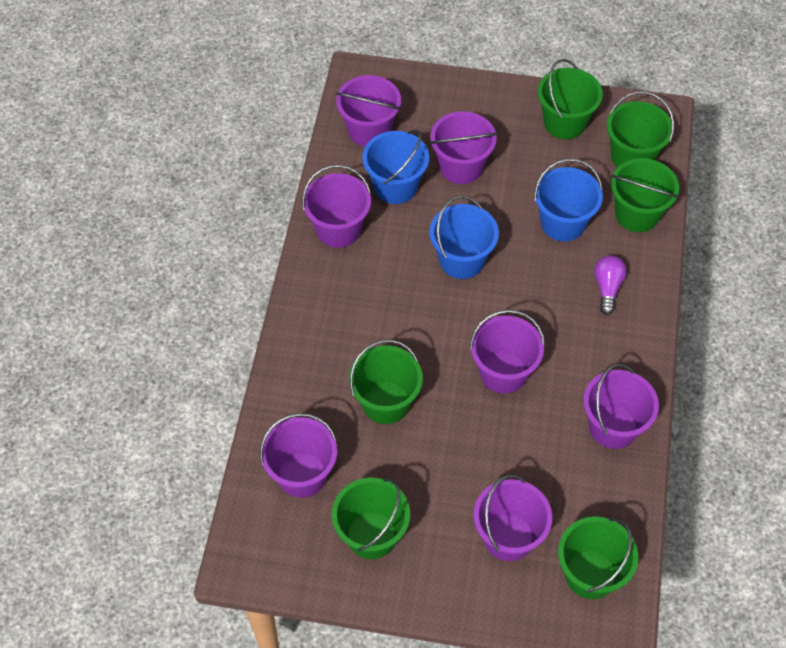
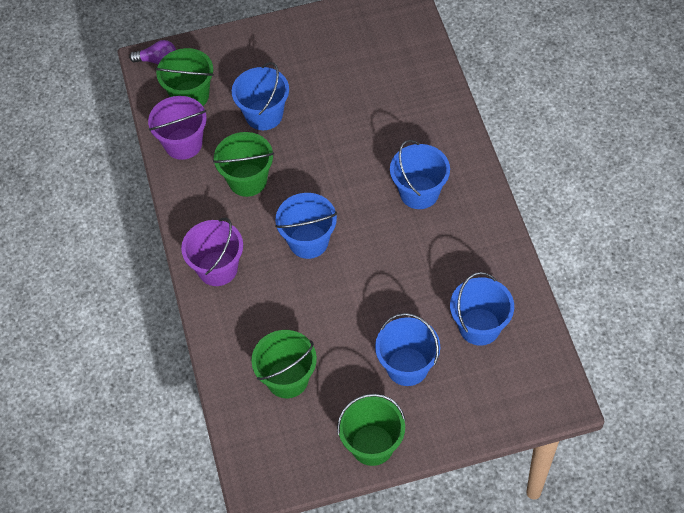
blue bucket: [362,130,429,204] [429,196,499,279] [534,159,603,242] = 3 -> [232,62,289,130] [275,193,337,259] [375,313,440,386] [390,140,450,209] [450,272,514,346] = 5
green bucket: [332,478,410,559] [349,339,423,424] [538,59,603,139] [558,517,638,599] [607,91,674,168] [611,158,679,232] = 6 -> [155,48,214,106] [213,132,274,197] [251,330,317,398] [337,394,405,466] = 4
purple bucket: [260,413,337,498] [302,165,371,248] [336,75,401,147] [430,111,498,184] [470,310,545,394] [473,475,552,561] [583,364,659,449] = 7 -> [148,96,207,160] [181,218,243,286] = 2

